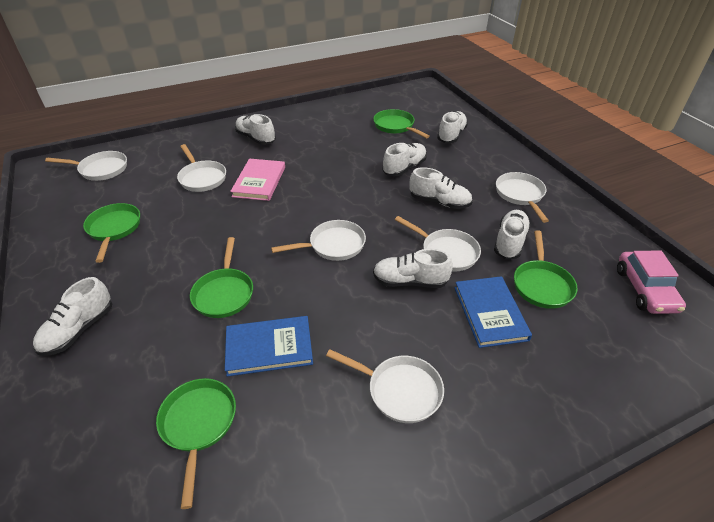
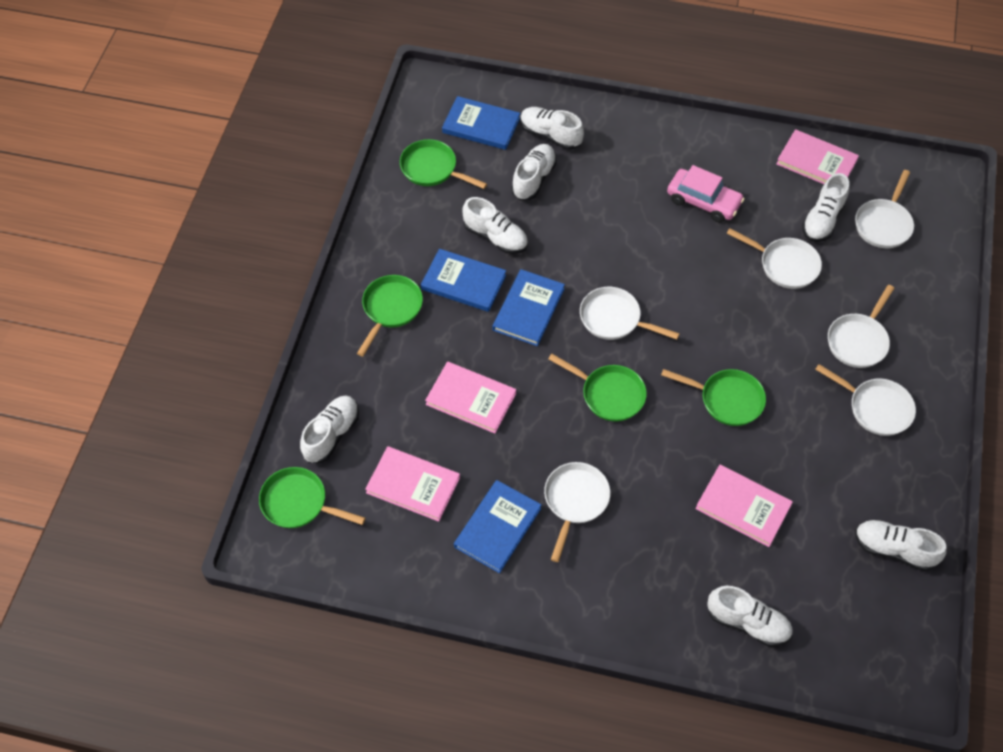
blue book: [225,316,313,376] [455,276,532,348] = 2 -> [421,249,506,312] [442,96,520,150] [454,480,542,573] [492,269,565,346] = 4
pink book: [230,159,285,201] = 1 -> [365,446,460,522] [425,361,516,433] [696,465,793,547] [776,129,859,184] = 4

